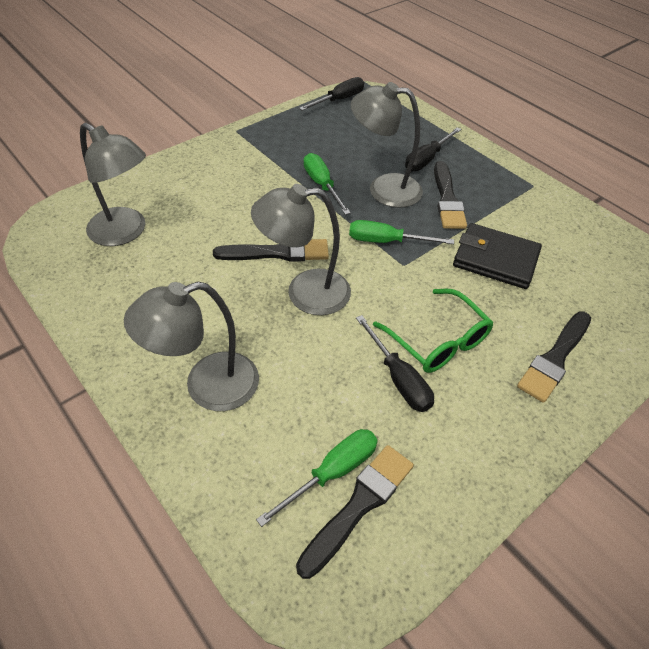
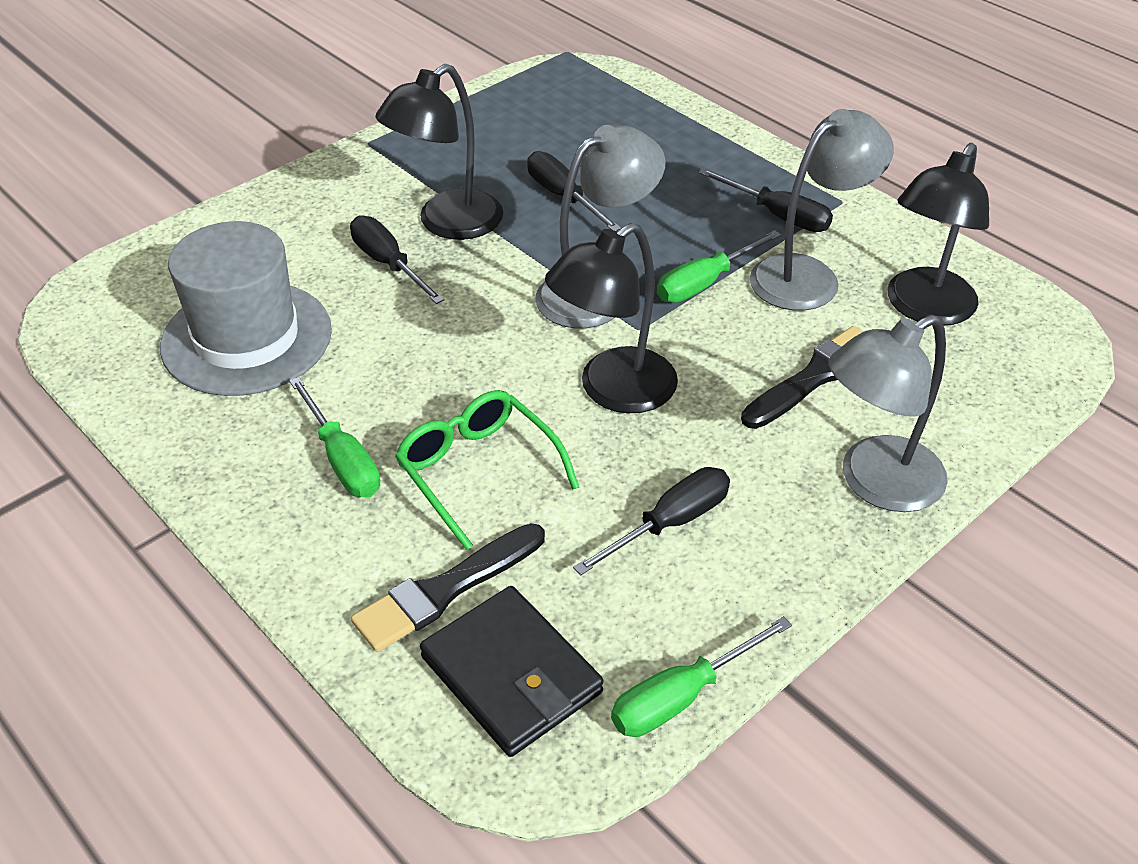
black brush: [213,239,329,262] [296,445,414,579] [434,161,467,229] [517,311,591,403] = 4 -> [351,523,545,652] [741,326,863,429] = 2
black lamp: none = 0 -> [375,64,503,240] [545,223,678,413] [888,143,989,326] = 3
black screwdriver: [299,77,364,111] [356,315,434,412] [405,127,461,172] = 3 -> [350,215,445,304] [527,151,621,231] [573,467,730,575] [699,168,833,232] = 4
grey hat: none = 0 -> [160,221,332,396] = 1
grey lamp: [80,123,146,246] [124,282,259,411] [251,184,351,315] [351,82,423,208] = 4 -> [535,125,666,328] [750,109,894,311] [829,315,948,512] = 3

